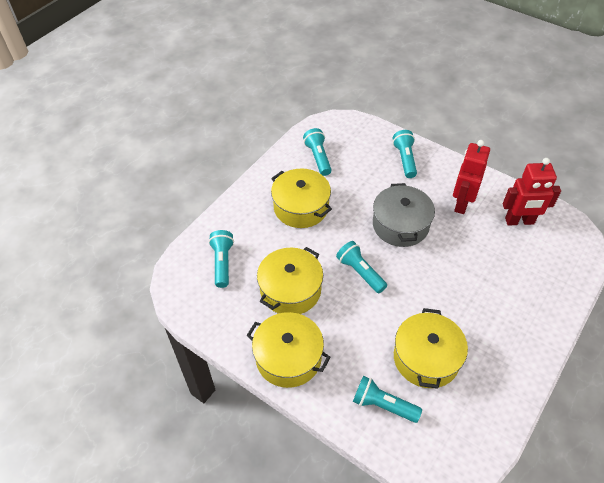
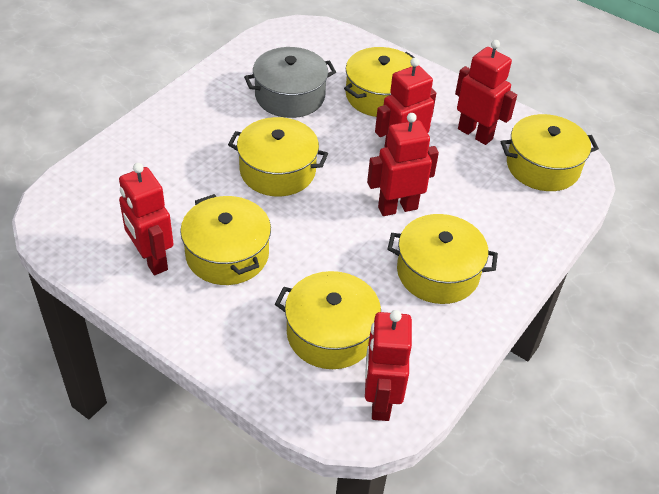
red robot: [453,140,490,214] [503,158,561,226] = 2 -> [119,163,174,275] [365,310,412,421] [367,113,439,216] [375,57,436,148] [455,40,517,145] = 5
turquoise flashlight: [209,230,234,288] [303,128,332,176] [336,241,387,293] [353,376,422,423] [393,130,417,178] = 5 -> none = 0
yellow pot: [246,312,331,388] [257,247,323,314] [271,168,332,228] [394,308,468,389] = 4 -> [180,194,271,285] [228,117,328,196] [275,271,381,369] [344,47,415,117] [387,214,498,304] [501,114,599,191] = 6

